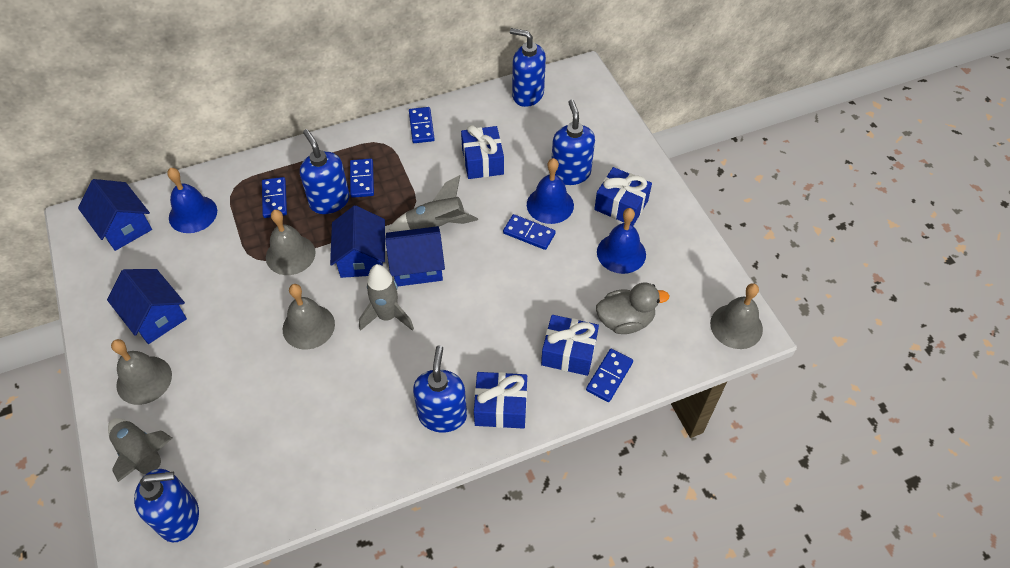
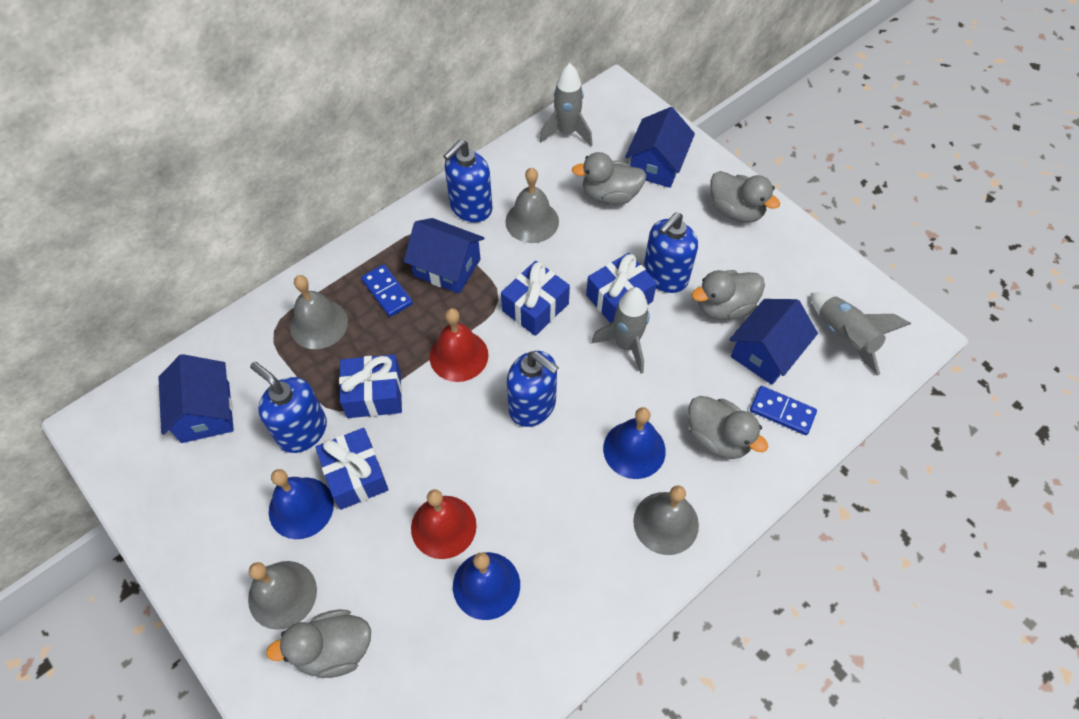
blue domino: [262,177,287,218] [350,158,374,198] [409,107,435,143] [503,214,556,250] [586,349,633,402] = 5 -> [361,264,413,317] [750,386,817,435] = 2
blue soap dispenser: [134,469,199,542] [300,129,350,214] [413,345,467,433] [510,28,546,107] [551,100,595,185] = 5 -> [250,362,327,453] [443,140,492,222] [507,351,559,427] [643,213,698,293] = 4
grey duck: [596,282,669,334] = 1 -> [266,610,371,678] [572,152,647,205] [688,396,768,459] [692,270,765,320] [710,171,780,223] = 5
red bell: none = 0 -> [411,490,477,559] [430,308,488,382] = 2

